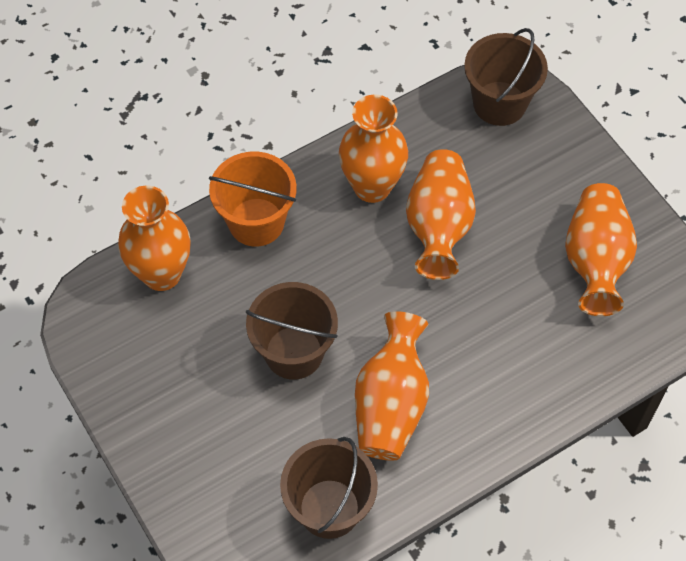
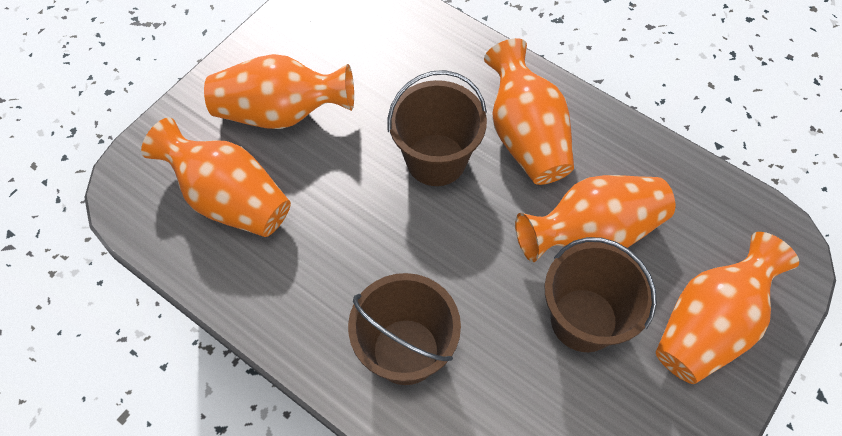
orange bucket: [209,152,296,247] = 1 -> none = 0

